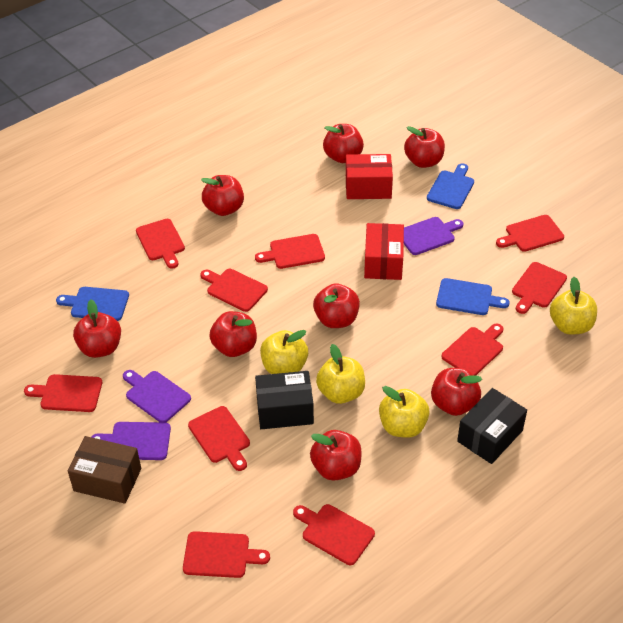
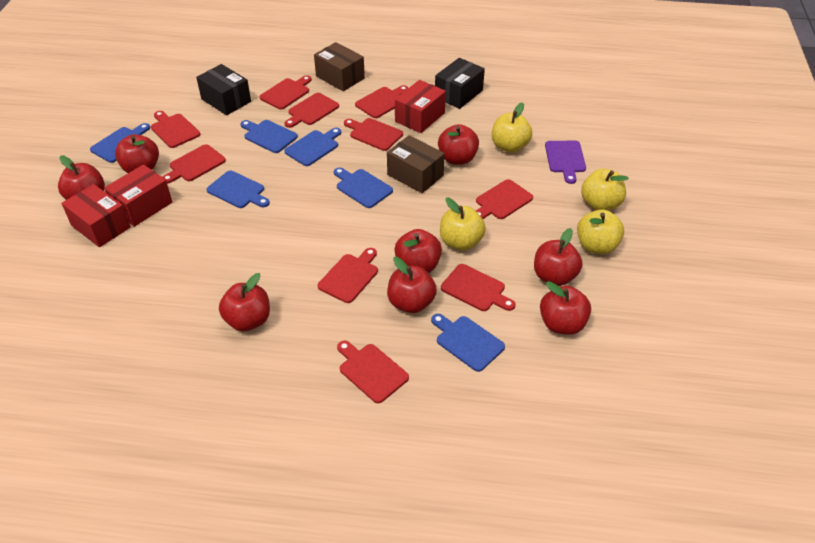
blue cutting board: [56,287,129,321] [427,163,474,209] [436,278,510,315] = 3 -> [90,123,150,163] [207,171,270,208] [240,120,298,153] [284,128,341,166] [334,167,393,208] [431,314,505,372] = 6
brown box: [68,436,141,504] = 1 -> [314,42,365,91] [387,135,445,193] = 2
purple cutting board: [91,422,171,460] [123,370,191,423] [404,217,463,255] = 3 -> [545,141,586,184] = 1
red box: [346,154,393,199] [364,223,404,280] = 2 -> [61,184,130,247] [104,164,172,227] [395,80,446,133] = 3

